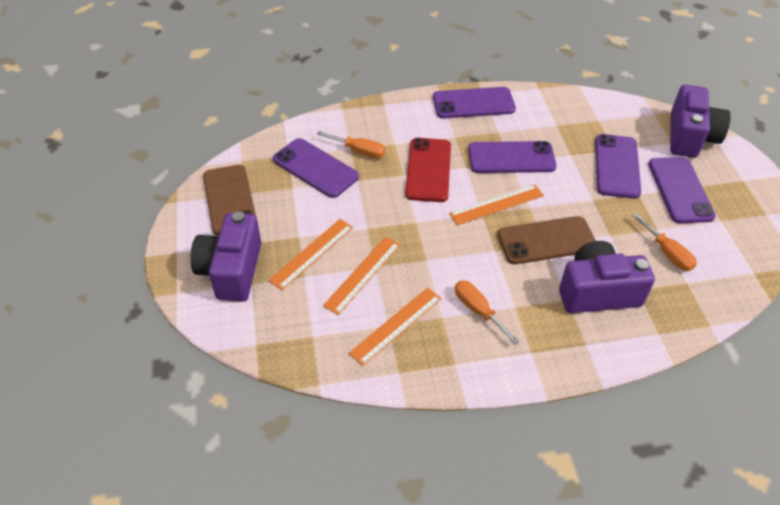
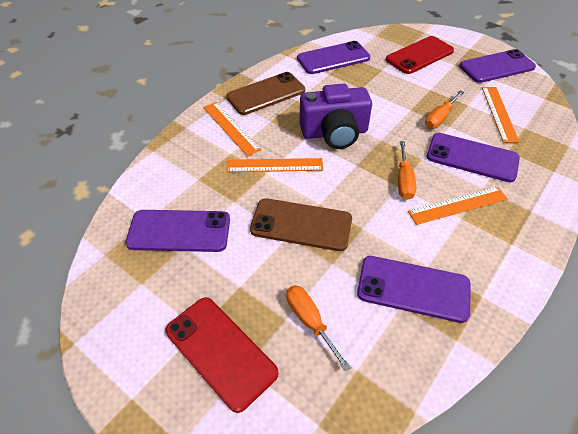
purple camera: [190,212,261,302] [559,241,655,313] [670,85,731,158] = 3 -> [299,84,372,149] = 1
red phone: [405,138,451,202] = 1 -> [166,297,278,413] [386,36,454,74] = 2

